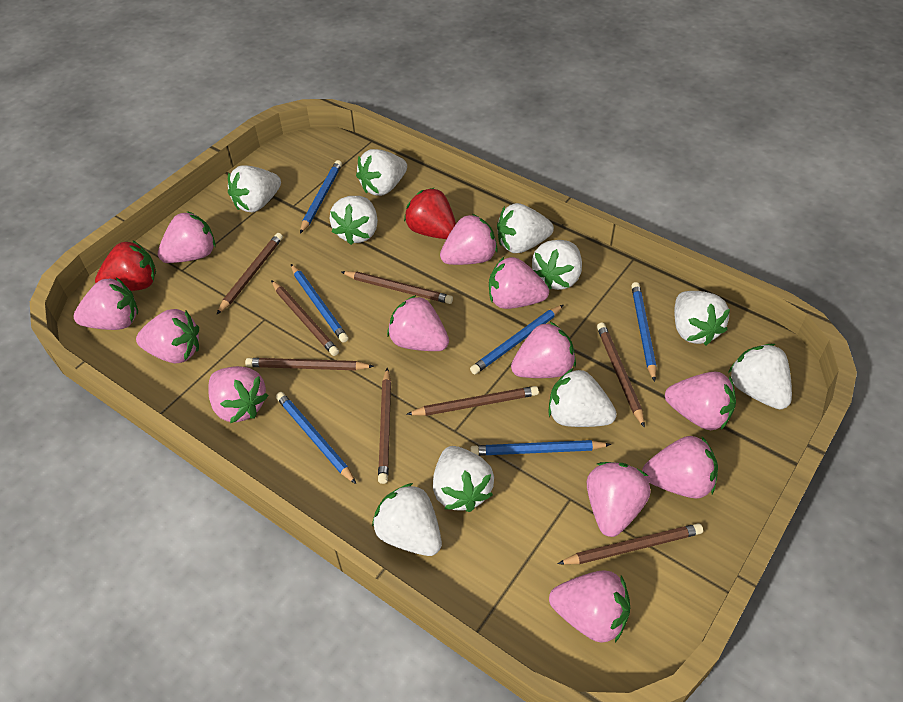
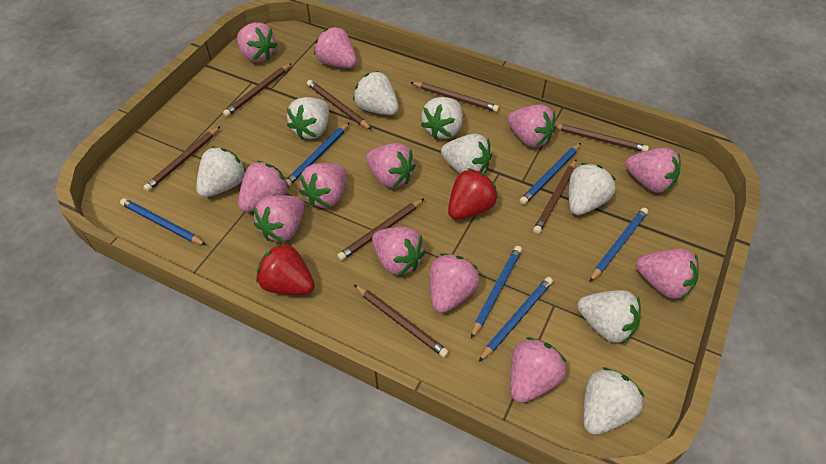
white strawberry: [228,165,281,212] [330,196,378,245] [356,149,407,196] [372,483,442,556] [433,446,494,512] [497,203,554,253] [532,240,582,290] [548,368,617,427] [674,291,730,345] [728,344,792,409] = 10 -> [196,146,246,197] [287,97,329,140] [353,71,399,115] [421,97,463,139] [441,134,492,174] [569,163,616,215] [578,290,641,344] [583,367,644,435] = 8

